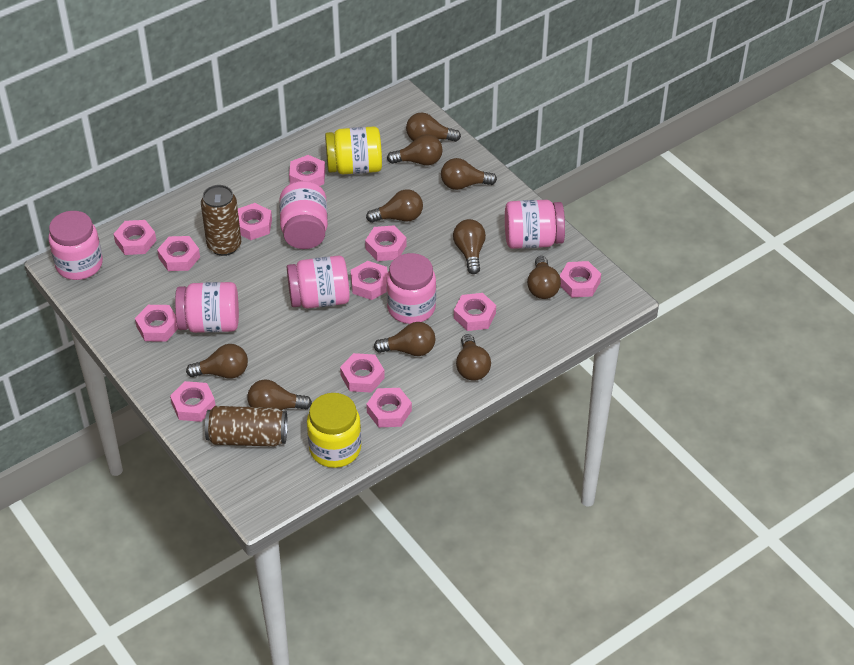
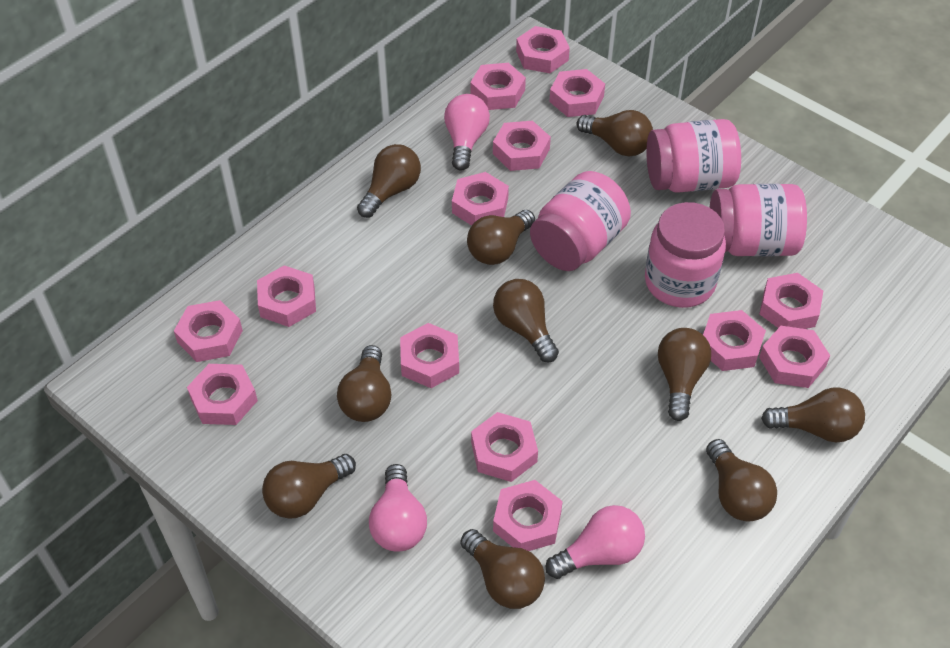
brown can: [201,185,241,256] [205,406,288,447] = 2 -> none = 0
pink jar: [49,211,103,280] [175,282,239,333] [279,181,328,249] [287,255,350,309] [386,253,436,324] [505,200,565,249] = 6 -> [530,171,631,271] [645,202,726,308] [646,119,741,193] [709,184,807,257] = 4
pink light bulb: none = 0 -> [369,464,427,552] [444,94,490,171] [546,505,645,579] = 3
pink nut: [113,220,157,255] [135,305,178,342] [157,236,200,271] [170,381,216,422] [238,203,272,240] [289,155,325,186] [340,353,385,393] [351,261,388,300] [365,225,407,261] [366,388,412,427] [454,293,496,331] [560,261,601,297] = 12 -> [174,300,243,362] [187,364,258,425] [257,265,316,327] [400,323,459,388] [452,172,509,226] [470,63,526,110] [471,412,538,482] [493,121,551,171] [493,480,563,551] [516,26,570,73] [549,69,605,117] [703,310,766,371] [759,273,823,329] [759,326,830,388] = 14
yellow jar: [307,393,361,468] [325,126,382,174] = 2 -> none = 0

